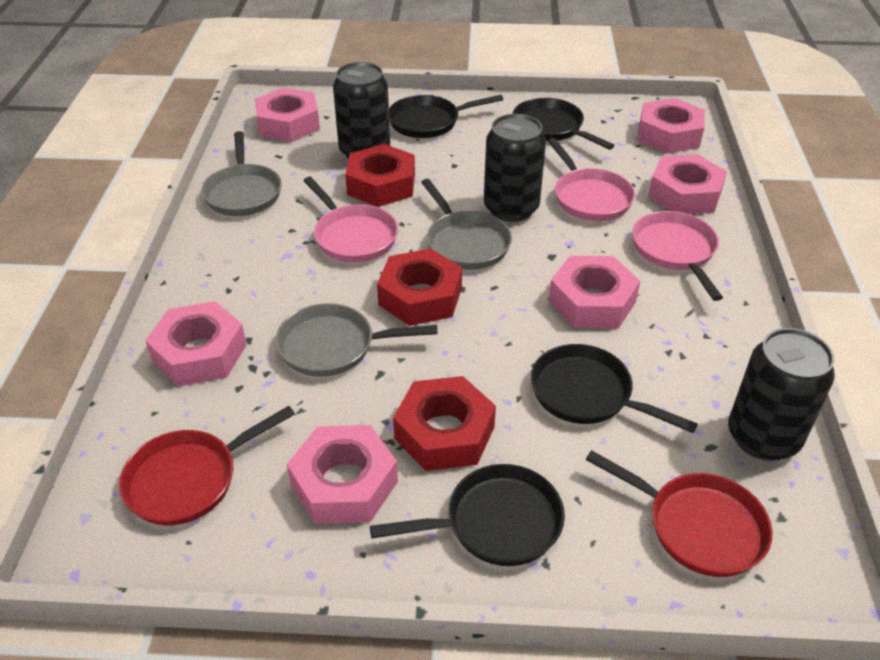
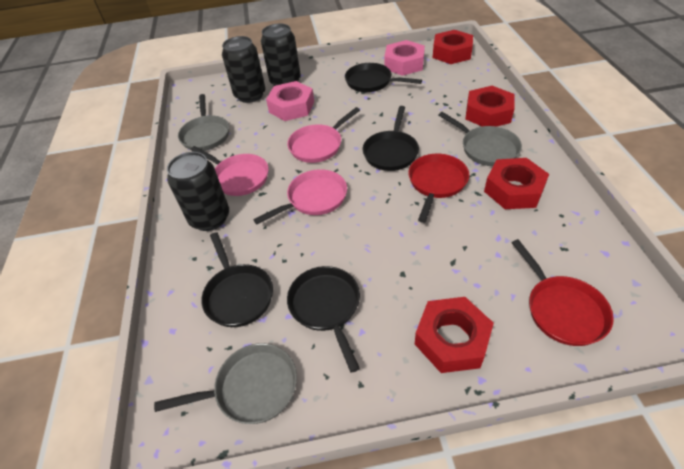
pink nut: [145,301,247,387] [255,88,320,142] [287,425,398,524] [549,256,640,328] [638,98,705,153] [648,154,727,214] = 6 -> [266,81,314,121] [384,40,425,76] = 2
red nut: [345,144,415,207] [377,248,462,326] [393,376,496,471] = 3 -> [415,297,494,373] [433,30,473,64] [465,86,515,127] [484,158,549,209] = 4

